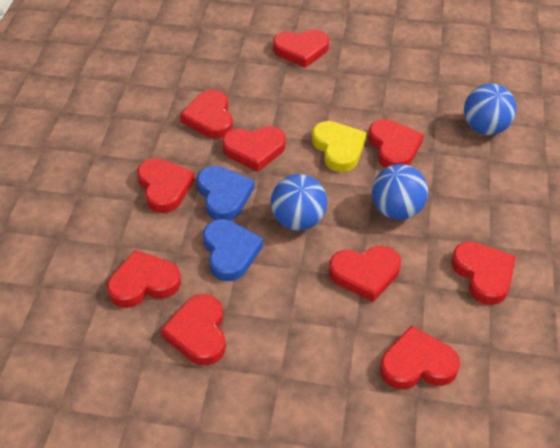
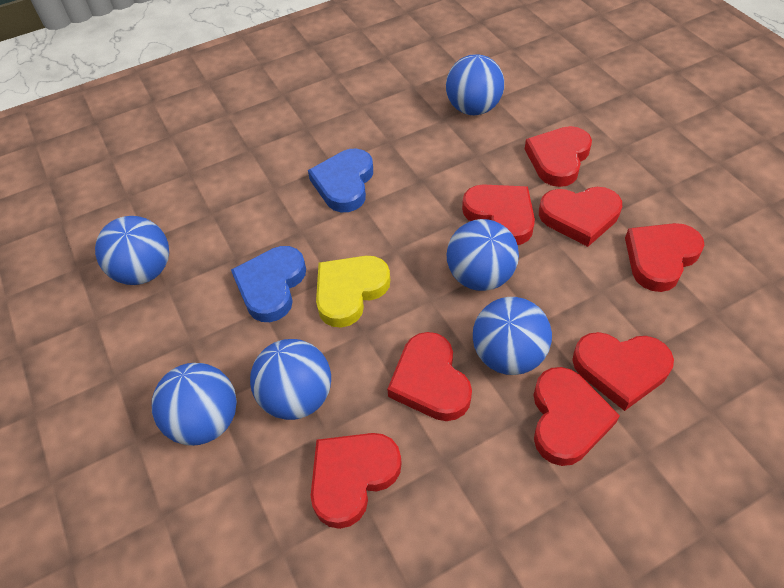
blue ball: [271,174,327,231] [372,164,428,220] [464,84,516,135] = 3 -> [95,216,169,285] [152,363,237,446] [250,339,331,420] [446,54,504,115] [447,219,519,291] [473,297,552,375] = 6
red heart: [107,250,181,308] [137,158,195,213] [161,294,226,366] [180,90,233,139] [222,126,286,172] [273,30,329,68] [329,246,401,302] [368,119,424,168] [380,326,460,390] [451,241,516,305] = 10 -> [311,433,402,529] [387,332,472,421] [462,184,535,245] [525,126,592,187] [534,367,620,466] [539,187,622,247] [572,332,674,411] [625,223,704,292] = 8

